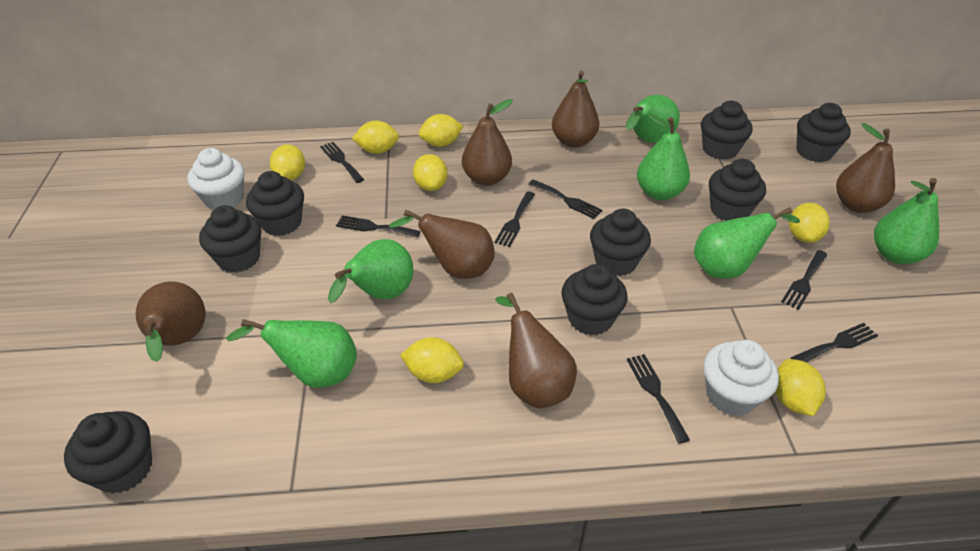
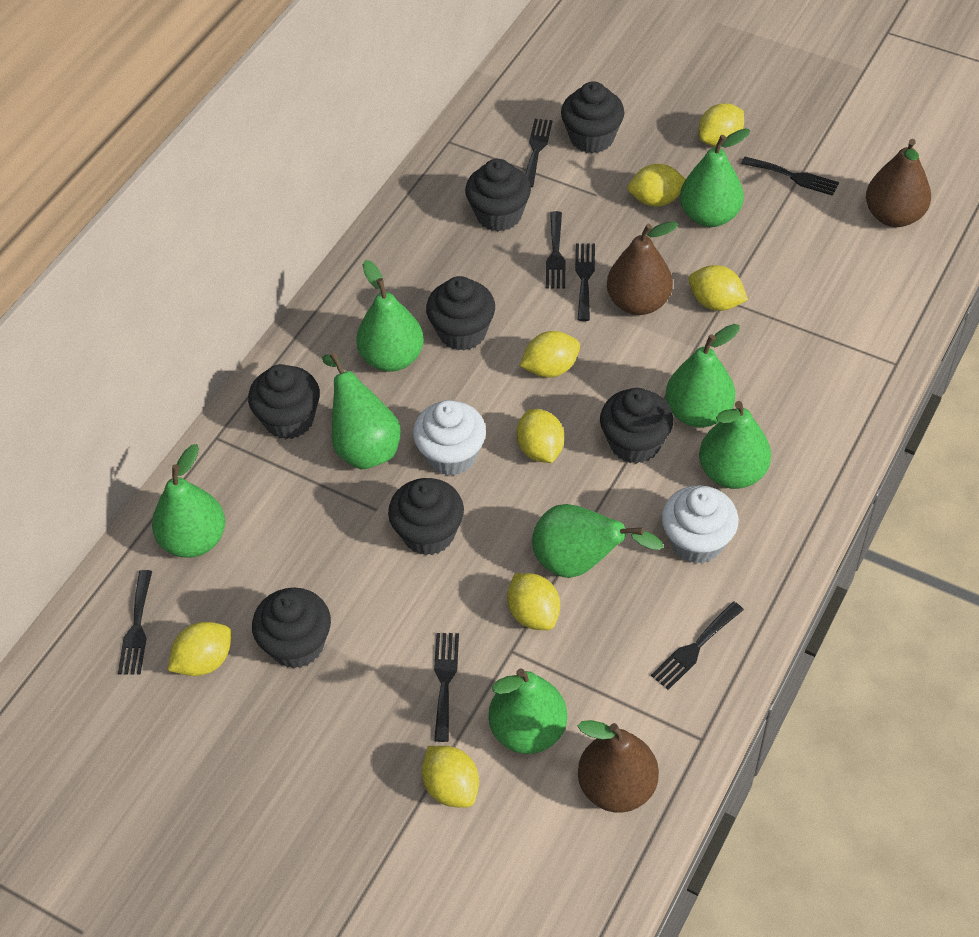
black cupcake: [64,411,152,494] [199,205,261,273] [246,171,304,236] [561,264,628,335] [590,209,651,276] [701,101,753,160] [709,159,766,221] [797,103,851,162] = 8 -> [248,364,320,439] [252,588,331,668] [388,478,464,555] [426,276,495,350] [465,159,531,231] [561,81,624,153] [600,388,673,464] = 7
brown pear: [136,281,206,362] [389,209,495,279] [462,99,513,186] [495,293,577,408] [552,70,599,148] [836,123,895,213] = 6 -> [578,720,659,813] [607,221,678,315] [866,139,931,227] = 3
green pear: [226,319,357,388] [328,239,413,303] [626,95,680,143] [637,114,690,200] [694,207,800,279] [874,178,939,264] = 6 -> [152,444,225,558] [322,353,401,469] [356,260,424,372] [489,668,567,754] [532,504,664,578] [666,324,740,428] [680,128,750,227] [699,401,771,489] = 8
yellow lemon: [270,144,305,181] [352,121,399,154] [400,337,464,383] [413,154,447,191] [419,114,463,147] [775,359,826,416] [789,203,830,243] = 7 -> [168,622,232,676] [422,746,479,808] [507,573,560,630] [516,409,564,463] [520,331,580,378] [628,164,686,207] [689,265,748,311] [699,103,744,147] = 8

